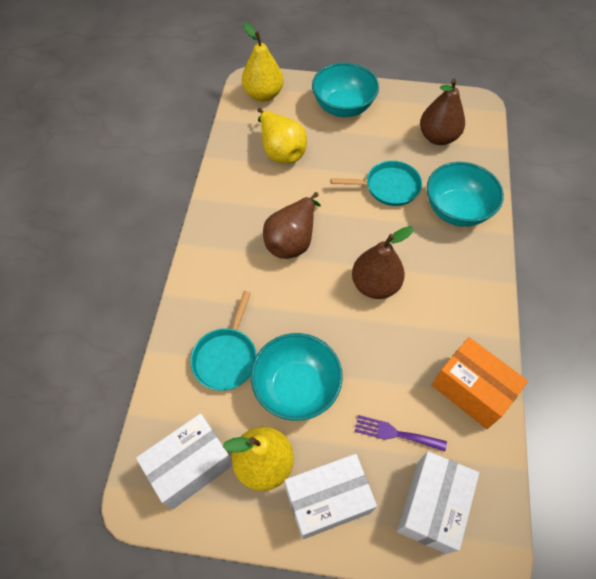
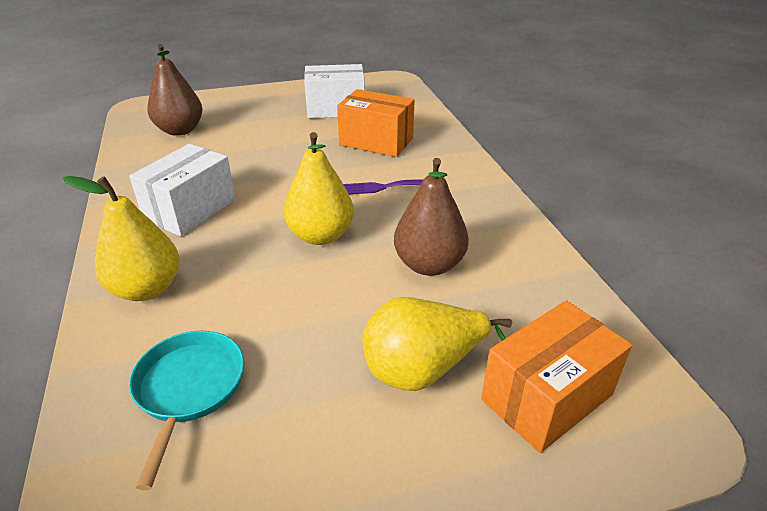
brown pear: [263,192,321,259] [352,226,414,299] [420,79,465,145] = 3 -> [147,44,202,136] [394,158,469,276] = 2
orange box: [432,337,528,429] = 1 -> [337,89,415,157] [481,300,632,453] = 2
turquoise bowl: [251,333,343,421] [312,63,379,117] [427,162,504,227] = 3 -> none = 0
turquoise pan: [190,291,257,390] [331,161,422,206] = 2 -> [129,331,244,490] = 1
white box: [136,413,232,510] [285,454,377,540] [397,451,479,554] = 3 -> [129,144,236,236] [304,64,365,118] = 2

